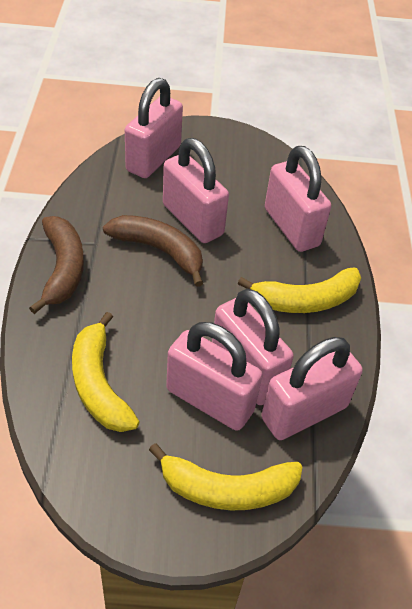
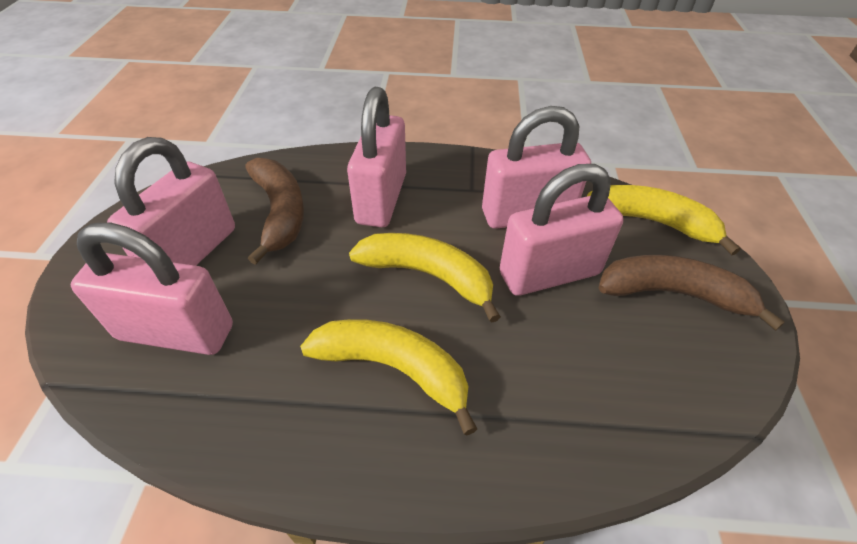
pink padlock: [125,78,183,178] [163,138,229,243] [166,322,263,431] [212,289,294,405] [261,337,363,440] [265,146,331,252] = 6 -> [71,223,233,355] [107,137,235,266] [347,87,406,227] [482,106,591,229] [500,164,624,296] = 5

